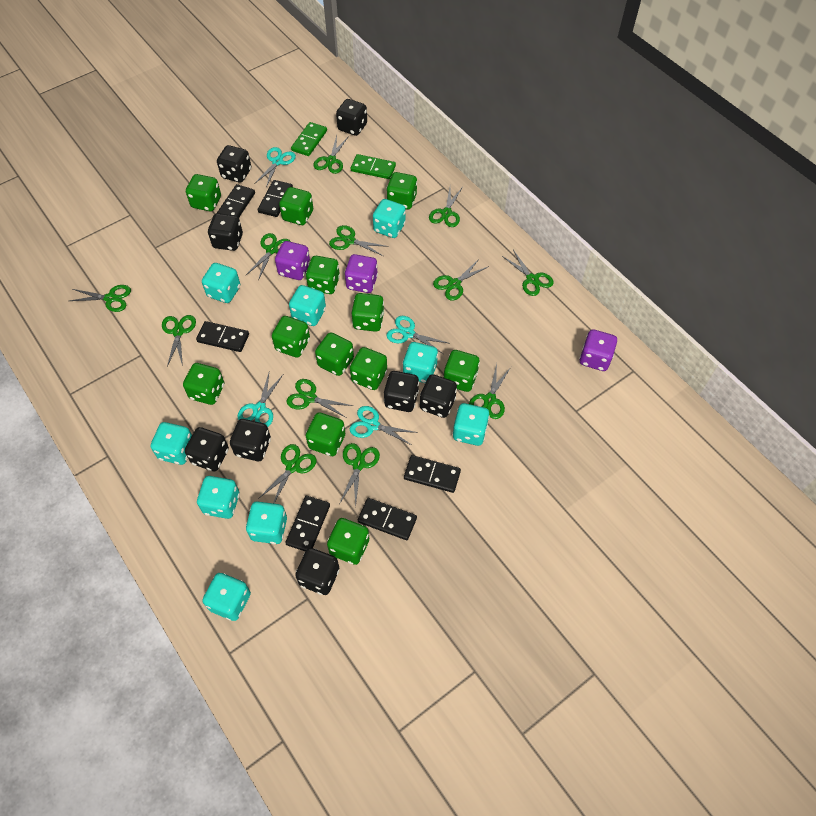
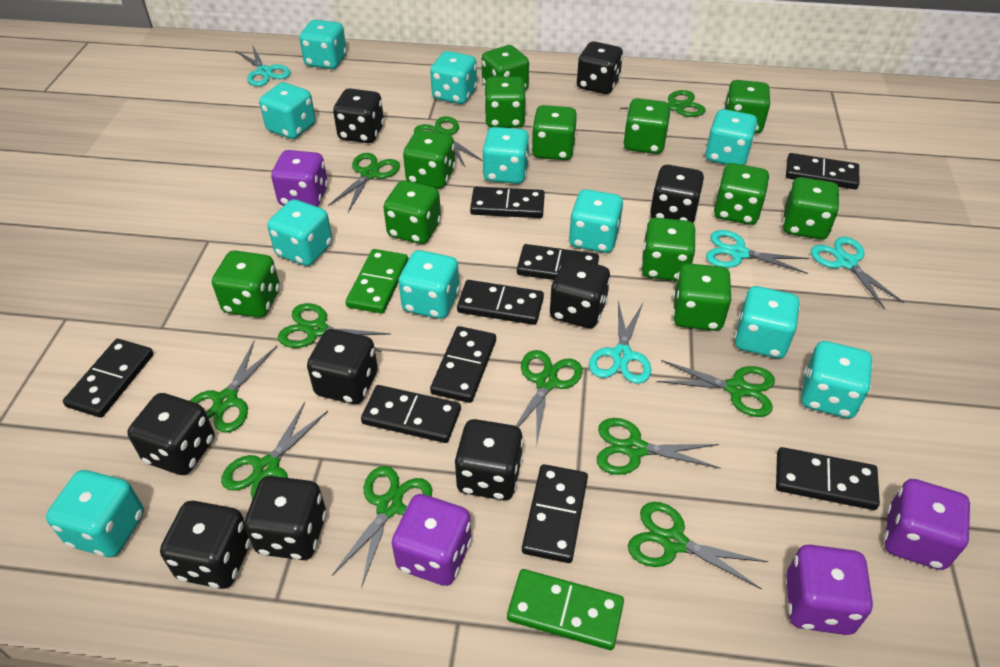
black dice: [185,427,229,471] [208,213,243,251] [217,145,251,183] [230,419,271,461] [295,548,339,595] [336,99,367,136] [384,371,419,412] [420,374,457,418] = 8 -> [127,393,215,475] [160,501,251,589] [244,476,326,560] [307,329,378,404] [333,88,384,143] [454,419,523,500] [549,258,610,328] [577,41,623,94] [650,165,704,223] = 9
black domino: [196,321,249,352] [217,184,255,218] [258,180,293,217] [285,496,330,552] [358,498,417,540] [404,455,461,493] = 6 -> [63,339,153,418] [361,385,461,443] [430,326,496,403] [457,280,544,325] [470,187,545,218] [517,244,599,280] [522,464,588,563] [776,447,880,510] [786,153,859,189] = 9
green scissors: [70,285,131,312] [162,315,196,367] [246,233,291,280] [258,444,317,504] [287,379,353,418] [314,135,349,174] [329,225,389,256] [339,443,380,507] [429,187,463,227] [433,259,489,300] [469,363,511,419] [502,250,554,296] = 12 -> [190,340,277,433] [221,402,328,500] [278,303,391,352] [328,153,400,212] [332,466,432,588] [414,116,483,168] [516,350,583,447] [597,418,721,475] [620,90,706,117] [628,502,768,589] [657,360,775,417] = 11
purple dice: [275,241,310,280] [345,254,378,293] [579,329,617,371] = 3 -> [271,150,328,207] [392,494,471,586] [786,545,873,635] [884,479,970,570] = 4
turquoise dice: [151,422,192,465] [197,476,240,519] [202,263,240,303] [203,573,251,621] [246,501,287,544] [289,285,326,326] [373,199,406,238] [403,342,438,383] [452,403,490,446] = 9 -> [46,470,144,557] [259,82,316,139] [267,199,333,266] [299,19,347,69] [399,250,460,319] [430,51,477,104] [482,127,530,184] [569,189,623,253] [705,109,758,165] [735,286,800,358] [801,341,873,418] = 11

